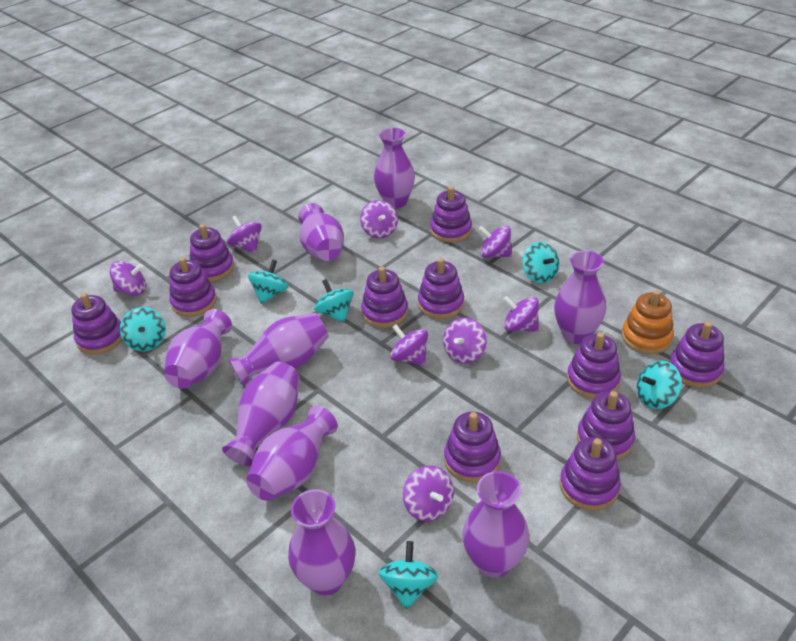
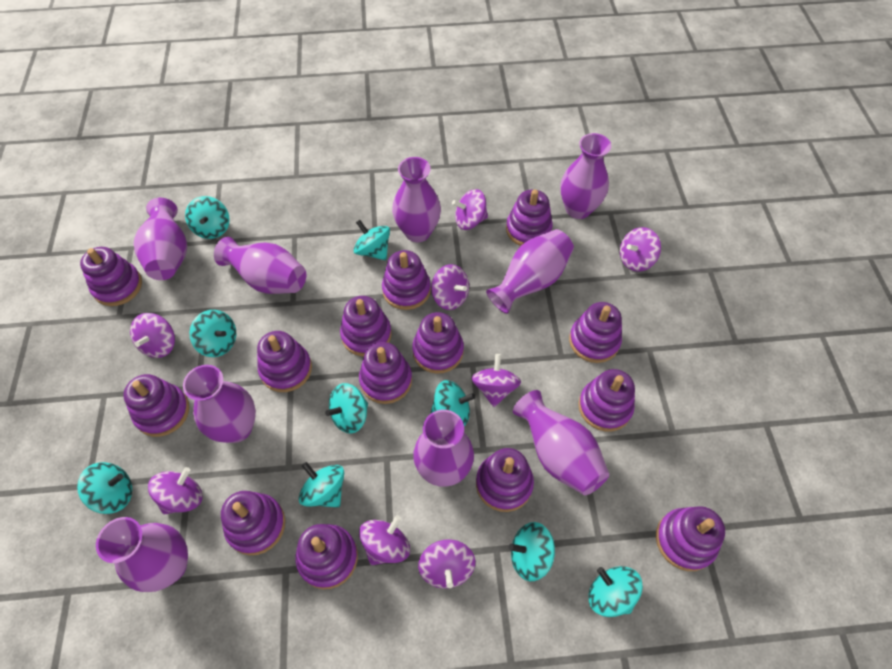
orange stacking toy: [622,290,674,354] = 1 -> none = 0
purple stacking toy: [71,293,122,354] [169,257,217,317] [190,224,234,282] [361,267,408,328] [418,258,464,319] [430,186,472,243] [444,412,501,482] [560,437,621,511] [567,332,621,399] [577,391,635,460] [669,322,725,388] = 11 -> [80,247,142,306] [123,374,189,437] [221,491,285,555] [257,331,312,392] [296,524,358,589] [340,296,392,356] [359,342,412,404] [382,250,431,310] [412,312,464,374] [476,448,534,512] [506,189,553,246] [569,302,622,363] [578,369,635,432] [656,506,725,571] = 14
turquoise spinning top: [120,307,166,351] [248,260,288,304] [314,279,354,323] [378,541,438,610] [522,242,559,283] [637,361,682,409] = 6 -> [77,462,132,514] [185,196,230,239] [190,310,236,357] [299,462,344,508] [325,383,368,434] [353,220,390,260] [431,380,476,426] [509,522,555,581] [589,566,643,617] = 9

